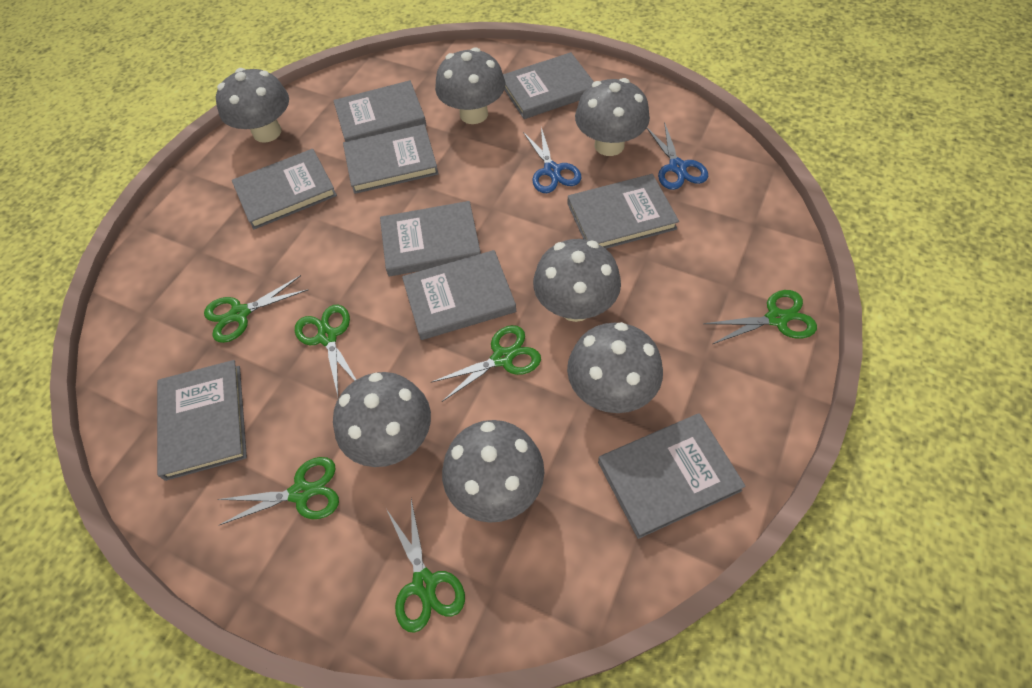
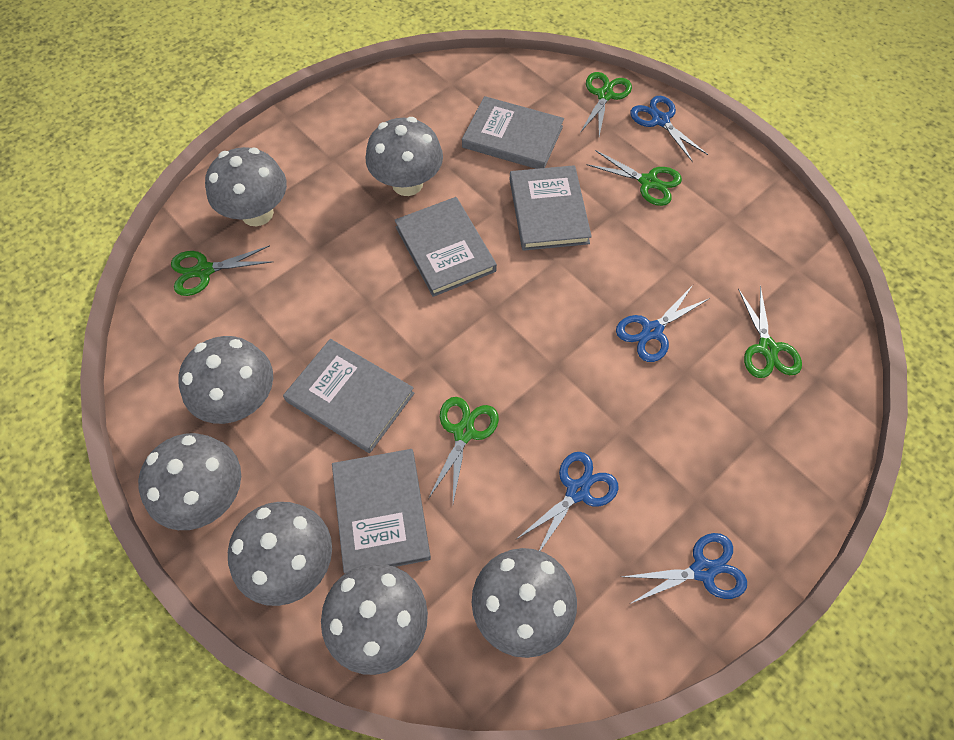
blue scissors: [523,128,581,193] [647,122,708,190] = 2 -> [517,452,618,551] [616,285,710,362] [622,533,747,604] [630,96,708,162] = 4
green scissors: [204,275,308,343] [217,457,339,526] [295,305,356,396] [387,499,465,633] [432,325,541,402] [703,290,817,344] = 6 -> [171,245,273,296] [428,397,499,503] [580,72,632,136] [587,150,682,206] [738,286,802,378] = 5
grey book: [157,360,247,481] [232,149,337,229] [333,80,426,142] [343,124,439,194] [380,201,481,276] [402,250,516,340] [503,52,594,119] [567,174,679,249] [598,413,746,539] = 9 -> [283,339,414,453] [332,449,431,573] [395,197,497,297] [462,96,564,169] [510,165,592,251] = 5

